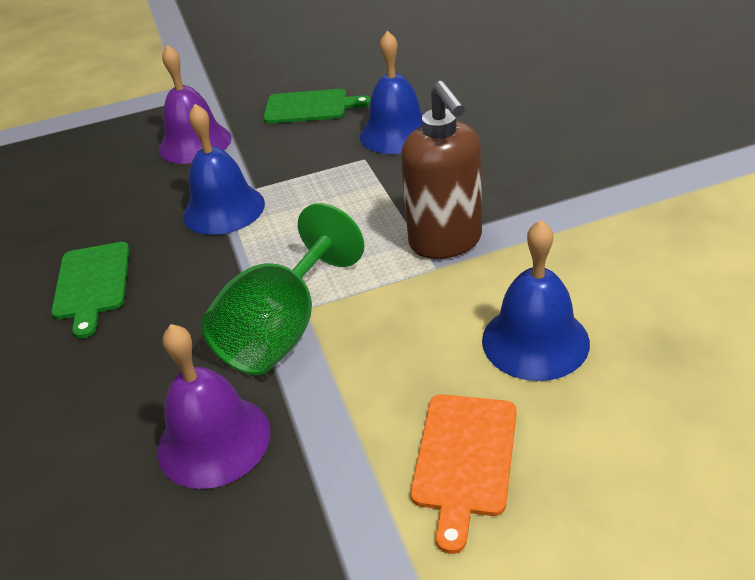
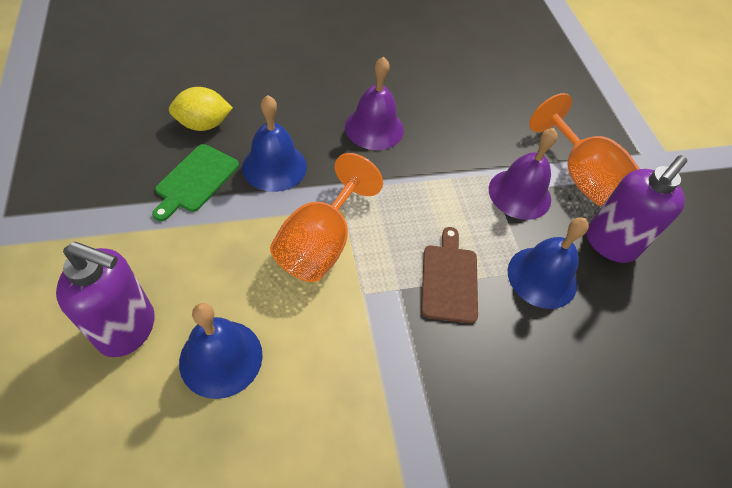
brown cutting board: none = 0 -> [421,227,478,324] = 1
brown soap dispenser: [401,81,482,259] = 1 -> none = 0
green cutting board: [51,242,130,339] [264,89,371,124] = 2 -> [152,144,239,221] = 1
green goblet: [201,203,364,375] = 1 -> none = 0
orange cutting board: [410,394,517,554] = 1 -> none = 0
orange goblet: none = 0 -> [270,153,383,282] [529,93,640,206] = 2
purple soap dispenser: none = 0 -> [56,242,155,357] [587,155,687,263] = 2
yellow lemon: none = 0 -> [169,87,233,131] = 1

